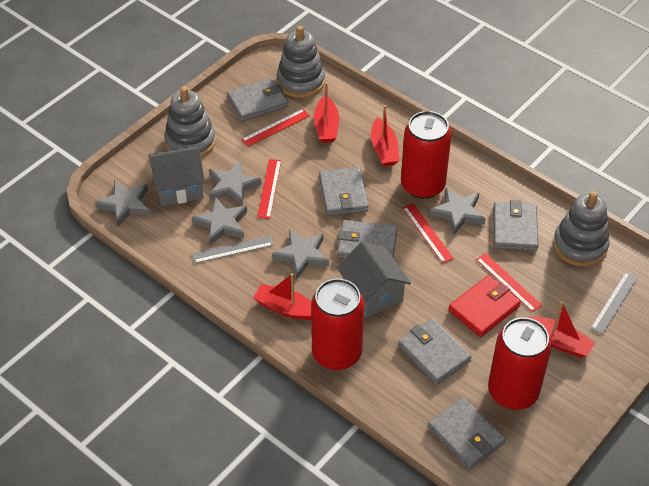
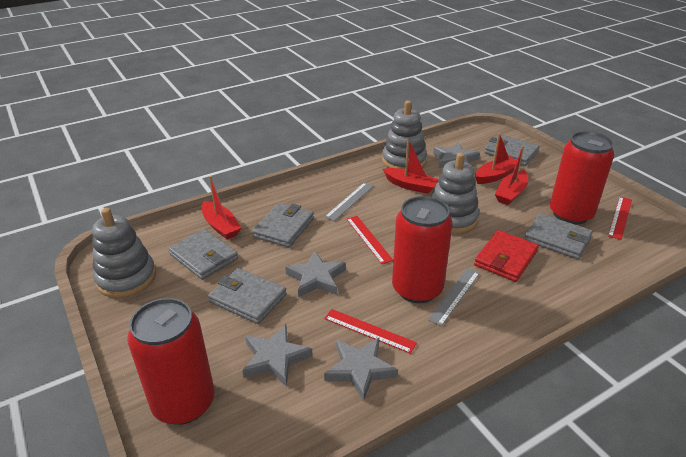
grey house: [148,146,205,206] [337,241,411,318] = 2 -> none = 0
grey star: [95,180,150,227] [192,197,247,245] [209,160,262,206] [272,229,329,279] [429,187,486,235] = 5 -> [242,324,313,387] [285,250,346,298] [324,338,398,402] [433,142,480,168] = 4
grey wallet: [227,77,288,122] [319,167,368,216] [337,220,397,259] [398,318,471,385] [427,397,505,470] [493,200,538,251] = 6 -> [168,229,238,280] [208,268,287,324] [252,203,314,247] [484,134,540,166] [524,213,593,259] = 5
red ruler: [241,109,310,147] [257,159,281,219] [402,203,454,263] [476,253,543,312] = 4 -> [324,309,417,354] [346,216,393,264] [608,197,632,240] = 3

